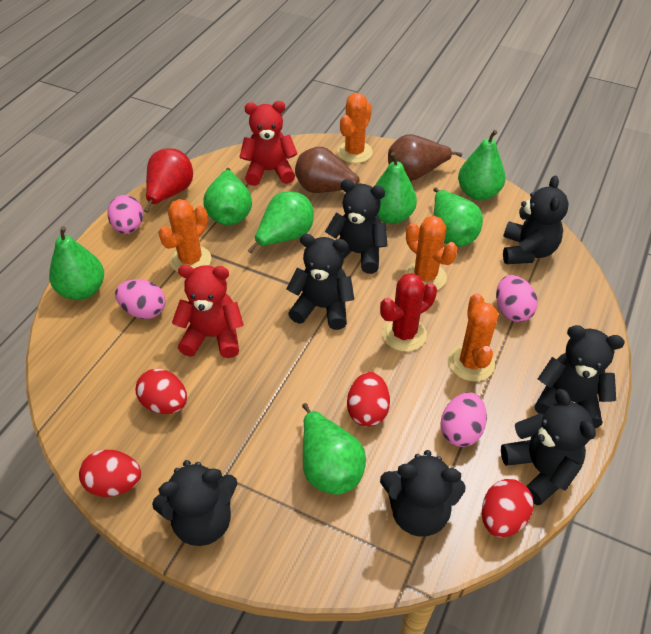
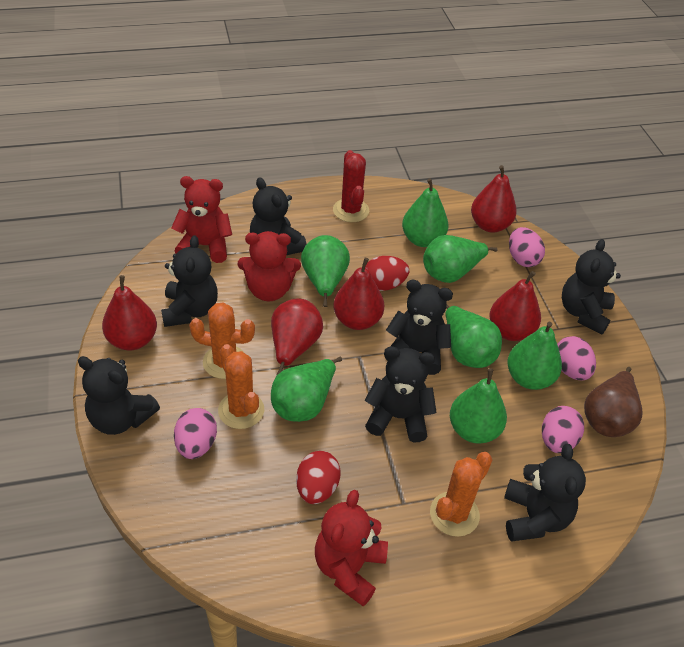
brown pear: [295,147,362,193] [388,134,462,181] = 2 -> [584,367,642,437] = 1
orange cactus: [158,199,211,272] [337,93,373,163] [405,216,458,290] [448,293,498,381] = 4 -> [189,302,255,379] [218,344,264,429] [430,452,492,537] = 3
red egg: [79,450,141,497] [136,369,187,414] [347,372,390,427] [482,479,534,537] = 4 -> [296,451,340,504] [365,256,409,291] = 2
red pear: [144,148,193,213] = 1 -> [102,275,157,350] [271,298,323,376] [333,258,384,330] [471,165,517,233] [489,271,541,341] = 5
red teddy bear: [172,265,244,358] [240,101,297,186] = 2 -> [171,176,232,263] [238,231,301,302] [315,490,388,607] = 3

